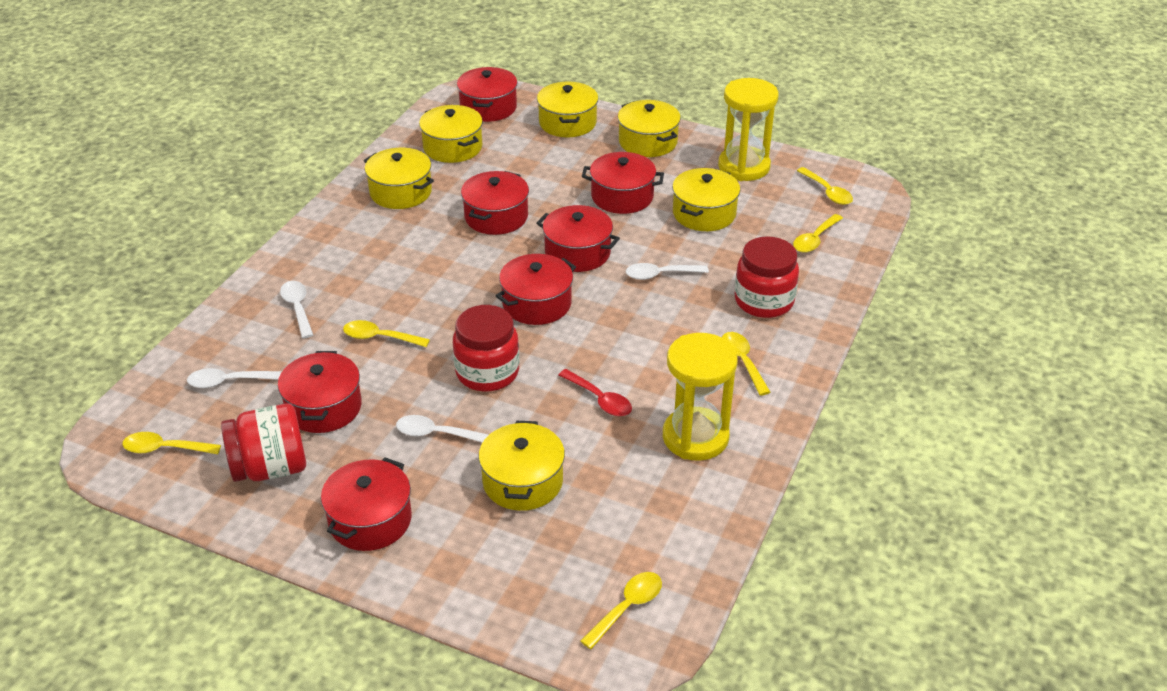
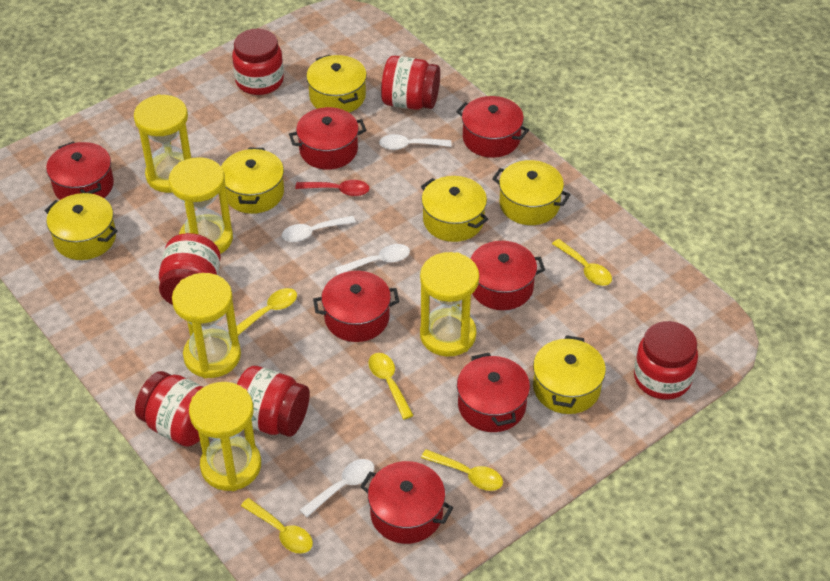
red jar: [221,403,306,482] [453,305,519,392] [735,236,799,318] = 3 -> [135,371,204,446] [159,233,221,305] [232,29,284,95] [237,366,310,437] [381,56,440,110] [634,321,698,400] = 6
yellow hourglass: [663,333,738,461] [718,78,779,181] = 2 -> [134,94,191,193] [169,157,233,254] [172,273,241,378] [189,382,261,491] [420,252,479,357] = 5
yellow spoon: [122,432,221,454] [343,320,430,347] [580,572,662,649] [722,332,770,396] [793,214,843,253] [797,167,853,205] = 6 -> [236,288,297,335] [241,498,313,554] [368,353,414,419] [421,449,503,491] [552,239,612,286] = 5

